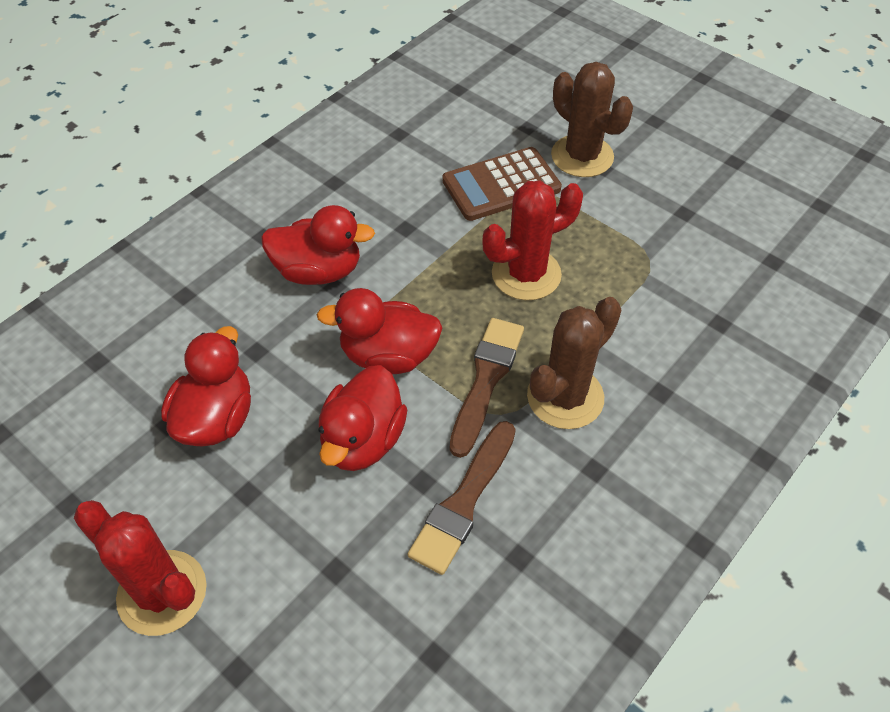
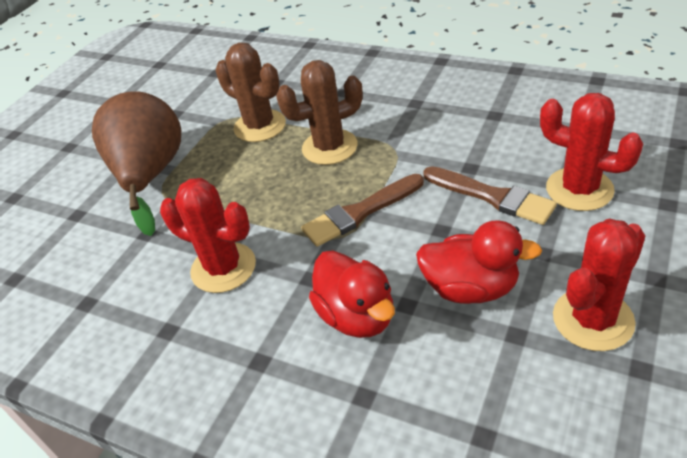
brown calculator: [442,147,562,221] = 1 -> none = 0
brown pear: none = 0 -> [92,91,181,236] = 1
red cactus: [74,500,207,636] [482,181,583,300] = 2 -> [160,178,256,293] [540,93,643,211] [553,219,645,351] = 3
red duck: [161,326,251,446] [261,205,375,285] [317,288,442,374] [319,365,407,471] = 4 -> [309,250,395,338] [416,220,542,304] = 2

